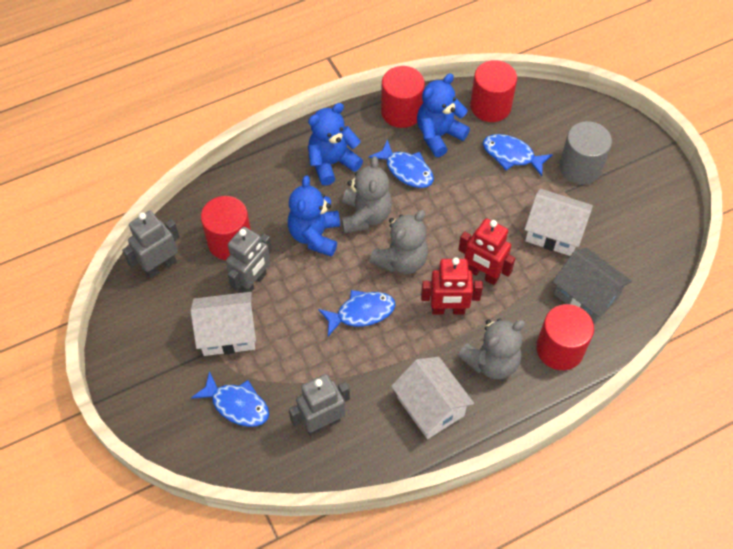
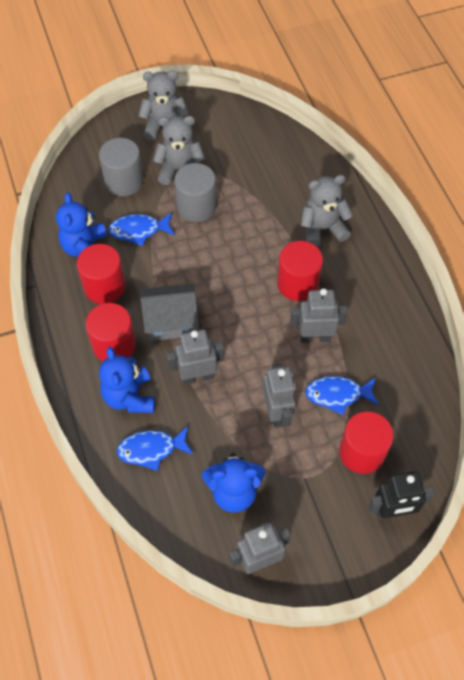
black robot: none = 0 -> [368,471,434,519] = 1
blue fish: [191,371,269,427] [318,290,395,336] [369,139,434,188] [483,134,553,176] = 4 -> [108,213,175,246] [117,426,193,471] [305,376,379,415] = 3
grey cylinder: [559,121,612,185] = 1 -> [99,138,143,196] [174,163,216,222] = 2
grey robot: [122,211,180,279] [226,227,272,293] [289,374,350,436] = 3 -> [167,329,224,385] [229,523,291,574] [263,364,296,428] [290,288,348,343] = 4
red robot: [421,257,483,315] [458,218,515,285] = 2 -> none = 0
white house: [191,292,256,356] [391,357,474,439] [524,189,593,256] = 3 -> none = 0

